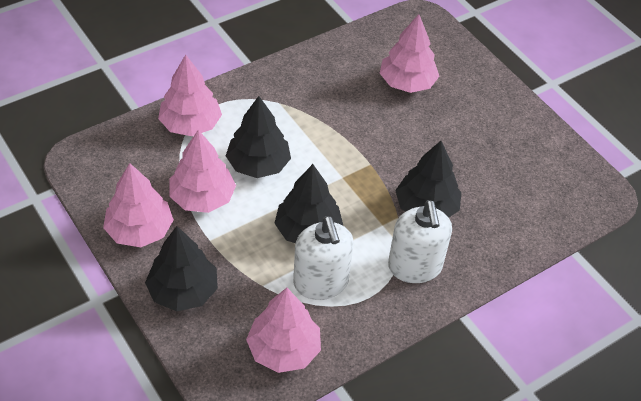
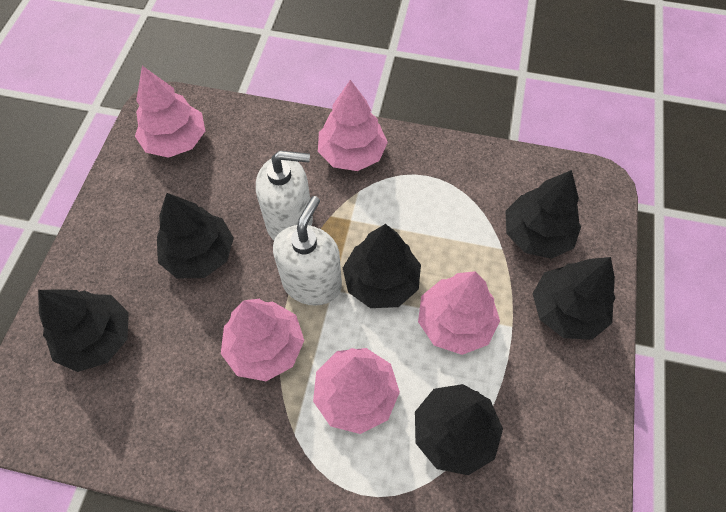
black tree: [145,226,218,311] [226,96,291,178] [274,164,343,243] [395,141,462,218] = 4 -> [38,290,129,372] [157,193,234,279] [343,224,421,308] [415,384,503,475] [506,170,581,259] [532,257,615,340] = 6

